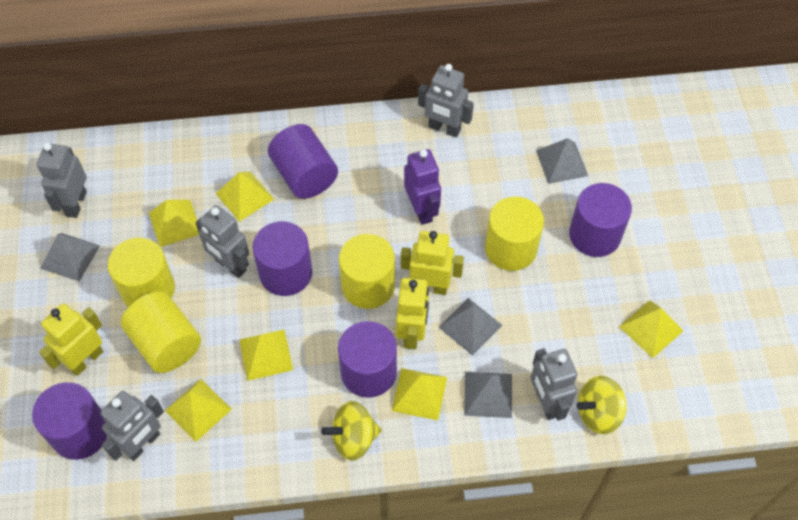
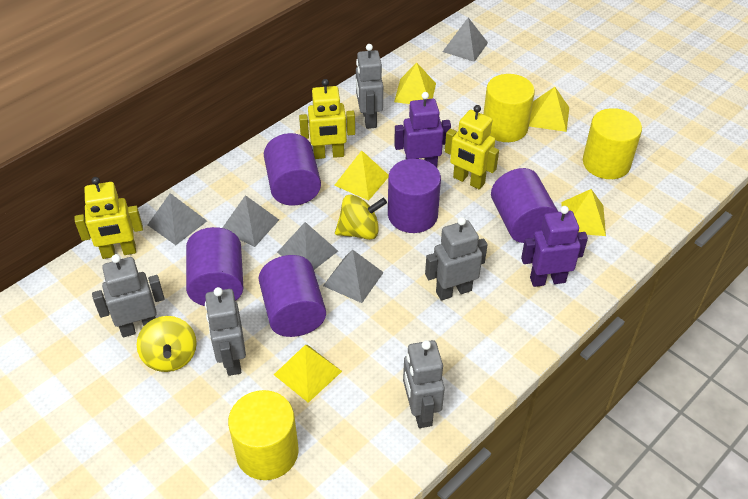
grey pyramid: [40,233,100,282] [438,298,502,356] [464,372,512,418] [536,138,588,184] = 4 -> [148,193,207,245] [222,195,279,247] [277,222,338,270] [323,250,384,303] [442,18,488,62] = 5
purple robot: [404,149,441,225] = 1 -> [394,92,451,167] [521,206,588,287] = 2
yellow cylinder: [108,238,175,307] [121,291,201,373] [339,234,395,309] [485,196,544,271] = 4 -> [228,390,299,480] [483,74,535,142] [583,108,642,179] = 3
yellow pyramid: [149,200,199,247] [165,379,232,442] [216,172,274,222] [239,330,293,381] [392,368,447,420] [619,300,683,358] = 6 -> [274,345,342,403] [334,150,389,201] [394,63,436,104] [529,87,569,132] [561,189,606,236] = 5

